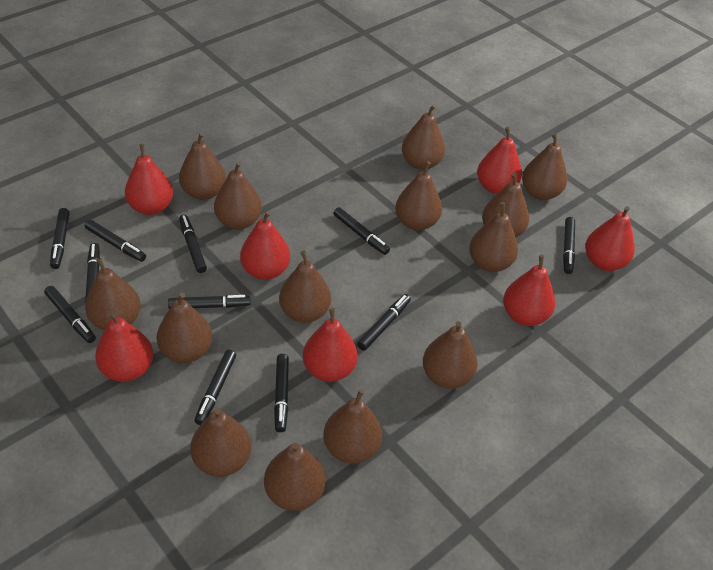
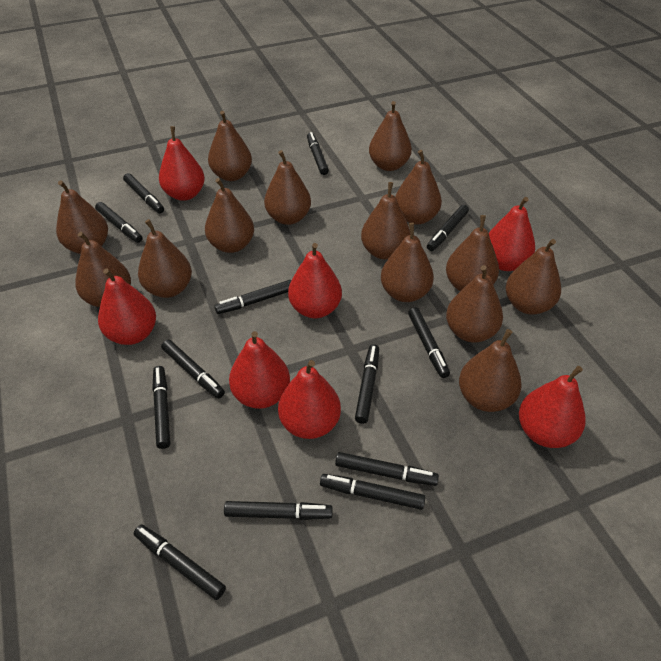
black marker: [44,286,96,343] [50,208,70,269] [85,220,146,262] [85,243,100,304] [168,295,251,309] [179,215,207,273] [194,350,236,425] [274,354,289,432] [333,207,390,255] [357,294,411,351] [563,217,575,274] = 11 -> [95,202,143,243] [123,173,164,213] [134,525,226,600] [152,366,170,449] [161,340,225,399] [214,280,291,314] [224,501,333,520] [307,132,329,175] [320,474,425,510] [335,452,439,486] [355,344,379,424] [408,307,450,378] [427,205,469,251] = 13

